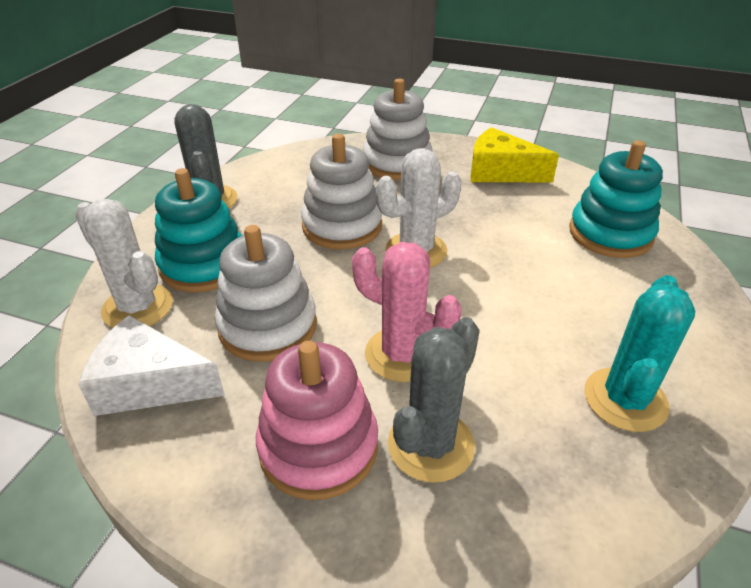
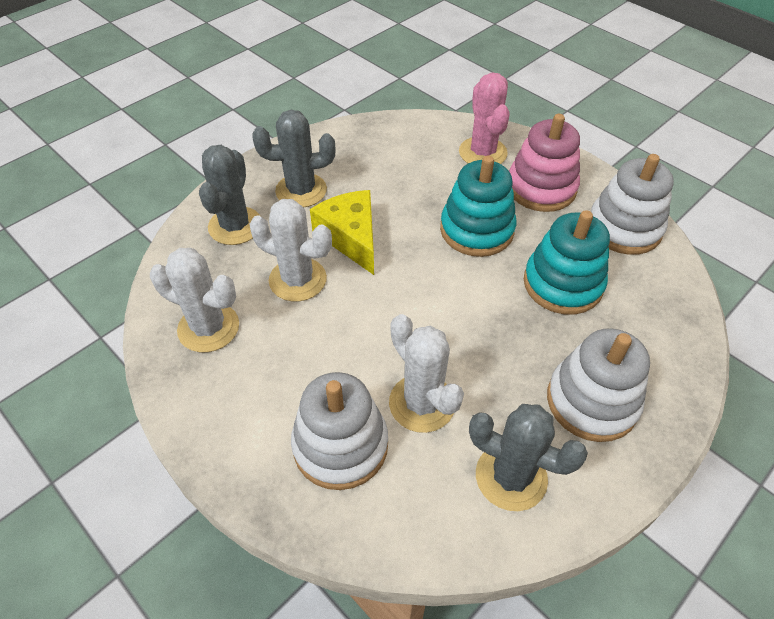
grey cactus: [174,104,238,209] [388,317,480,483] = 2 -> [199,145,260,245] [252,110,336,207] [469,404,588,511] = 3
turquoise cactus: [584,275,695,432] = 1 -> none = 0
white cactus: [75,199,173,328] [376,148,461,268] = 2 -> [150,248,239,352] [250,199,332,302] [389,314,464,433] = 3
white cheese: [78,315,225,416] = 1 -> none = 0

